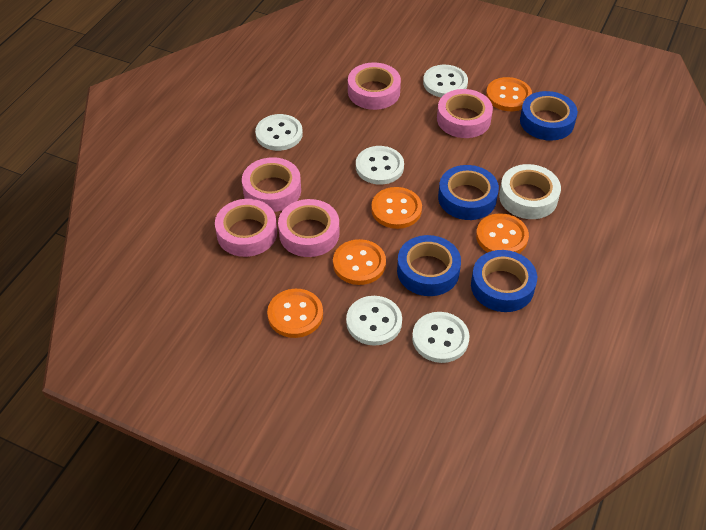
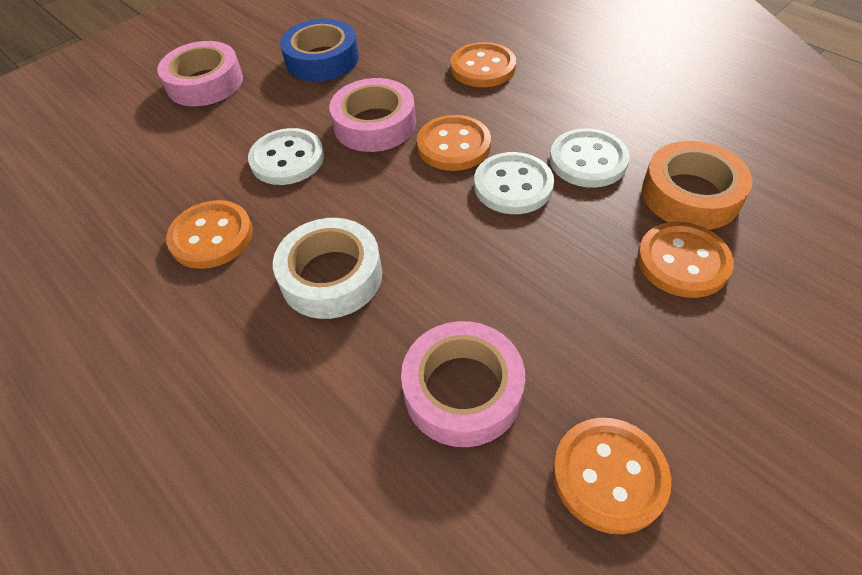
blue tape: [397,235,461,296] [438,165,499,220] [471,250,537,312] [520,91,578,141] = 4 -> [280,19,359,81] = 1
orange tape: none = 0 -> [642,141,752,230] = 1
pink tape: [215,199,277,257] [242,157,301,212] [278,199,339,257] [348,62,401,110] [437,89,493,138] = 5 -> [157,41,243,106] [329,78,416,152] [401,321,525,447] = 3
white button: [255,114,303,151] [346,296,402,346] [356,146,404,185] [412,312,470,363] [423,65,468,97] = 5 -> [248,128,324,185] [474,152,554,214] [550,129,630,187] = 3

